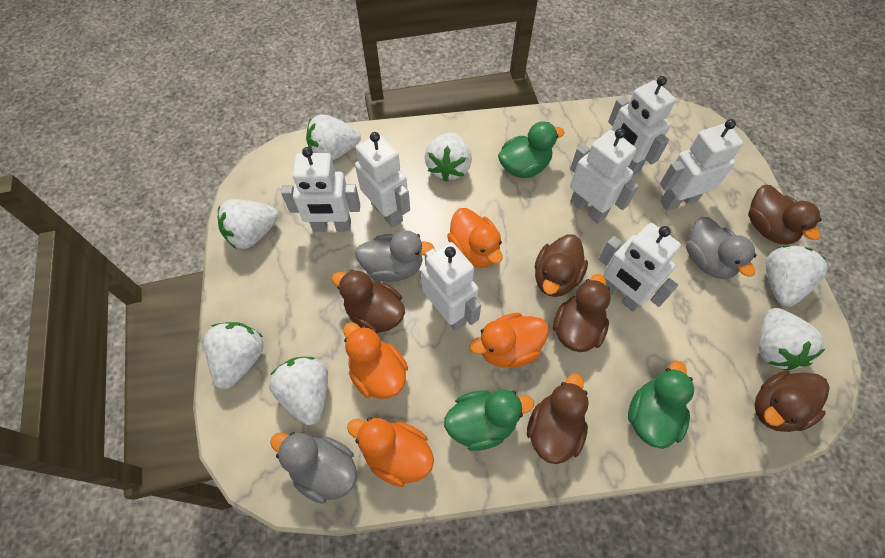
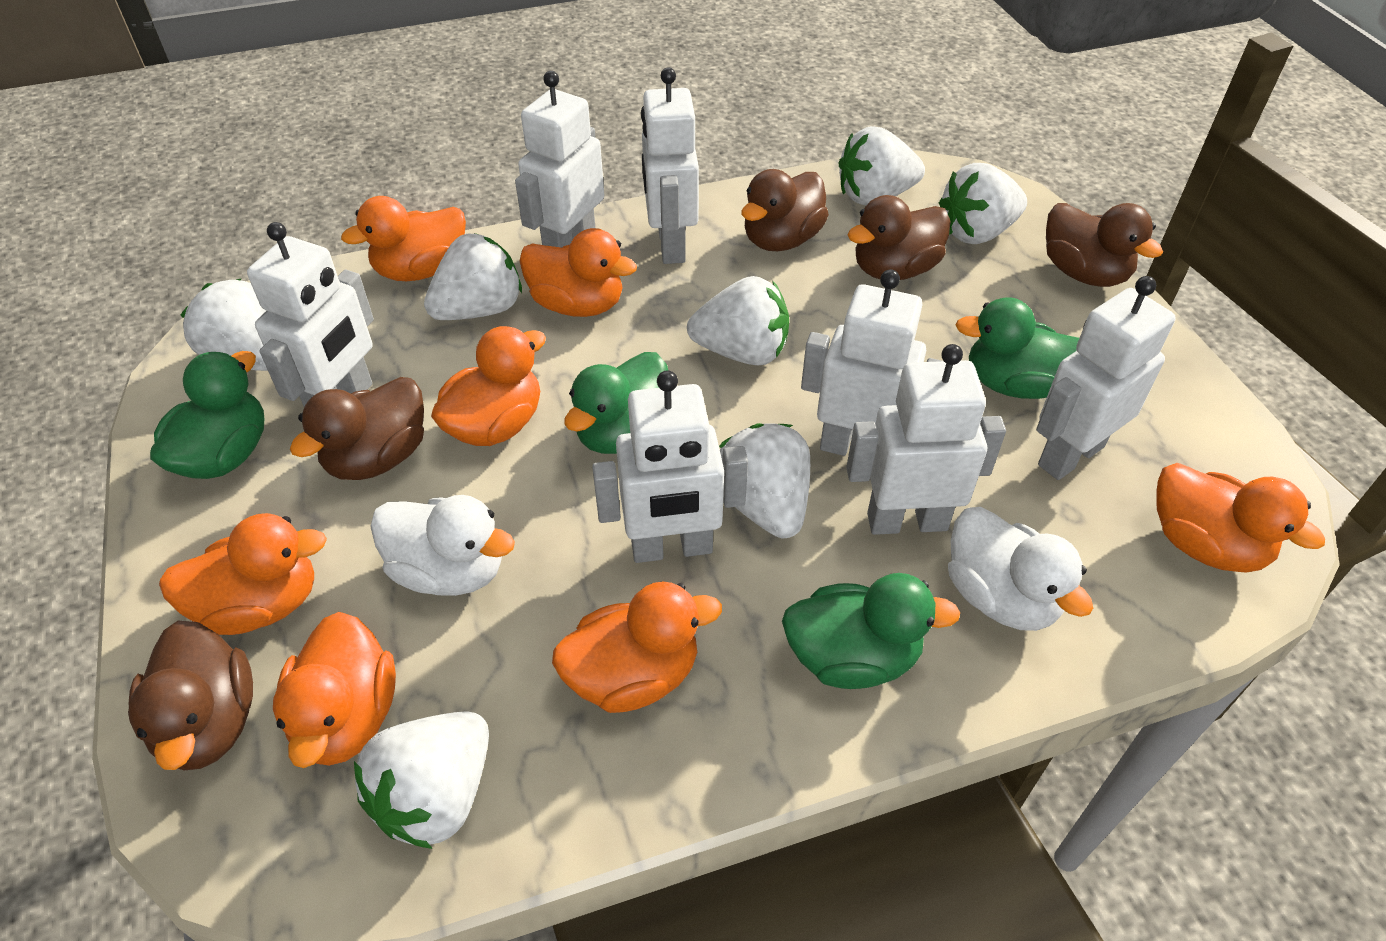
brown duck: [332,270,405,333] [527,374,589,464] [535,234,588,297] [553,274,611,352] [748,185,822,245] [754,370,830,432] = 6 -> [128,621,253,770] [290,377,424,480] [741,169,829,251] [848,195,951,280] [1046,203,1163,287] = 5
green duck: [444,389,534,451] [498,121,565,178] [628,361,694,449] = 3 -> [150,351,264,479] [564,352,668,454] [782,573,960,689] [955,297,1079,399] = 4
grey duck: [270,432,357,504] [355,230,435,282] [686,217,756,279] = 3 -> none = 0
orange duck: [343,322,408,399] [347,417,434,487] [447,208,503,268] [469,313,549,368] = 4 -> [159,513,327,635] [273,612,396,768] [341,196,466,281] [431,326,546,446] [519,228,637,317] [552,582,722,713] [1156,463,1325,572] = 7
white duck: none = 0 -> [370,495,515,596] [948,507,1093,631] = 2

